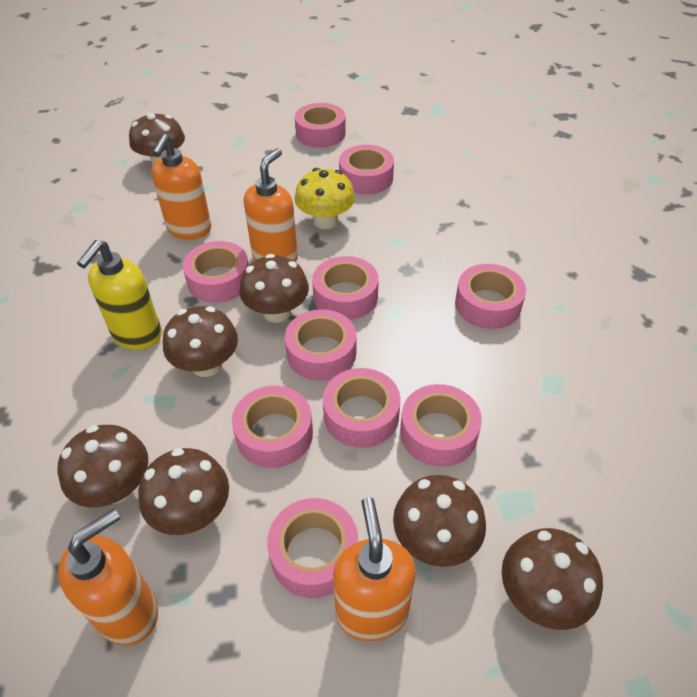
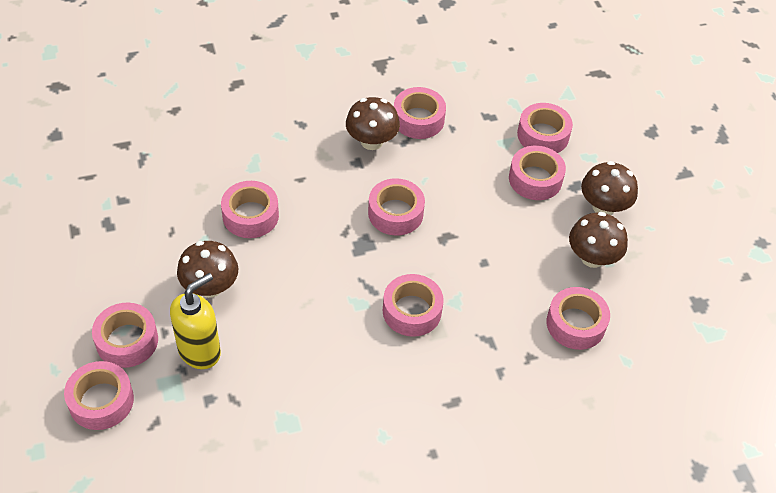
brown mushroom: [58,425,148,507] [129,112,185,166] [138,448,229,535] [163,306,238,377] [239,254,309,323] [393,475,486,567] [502,528,603,630] = 7 -> [177,241,238,298] [346,97,400,150] [569,212,628,268] [581,161,638,215] = 4
orange soap dispenser: [58,509,158,646] [151,134,211,239] [244,148,298,262] [333,497,416,641] = 4 -> none = 0
pink tape: [183,241,249,303] [232,386,313,468] [267,498,358,598] [285,309,356,381] [295,103,346,148] [312,256,379,320] [323,368,401,448] [339,145,394,194] [400,384,482,467] [455,264,526,329] = 10 -> [64,361,134,430] [92,303,158,368] [221,181,279,238] [368,178,425,236] [383,274,444,337] [394,87,446,139] [509,146,566,200] [517,103,573,153] [546,287,610,350] = 9
yellow mushroom: [295,168,355,229] = 1 -> none = 0

